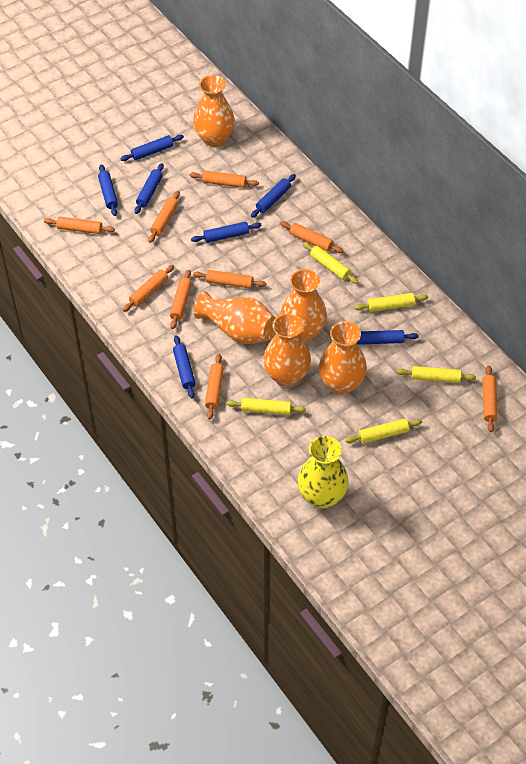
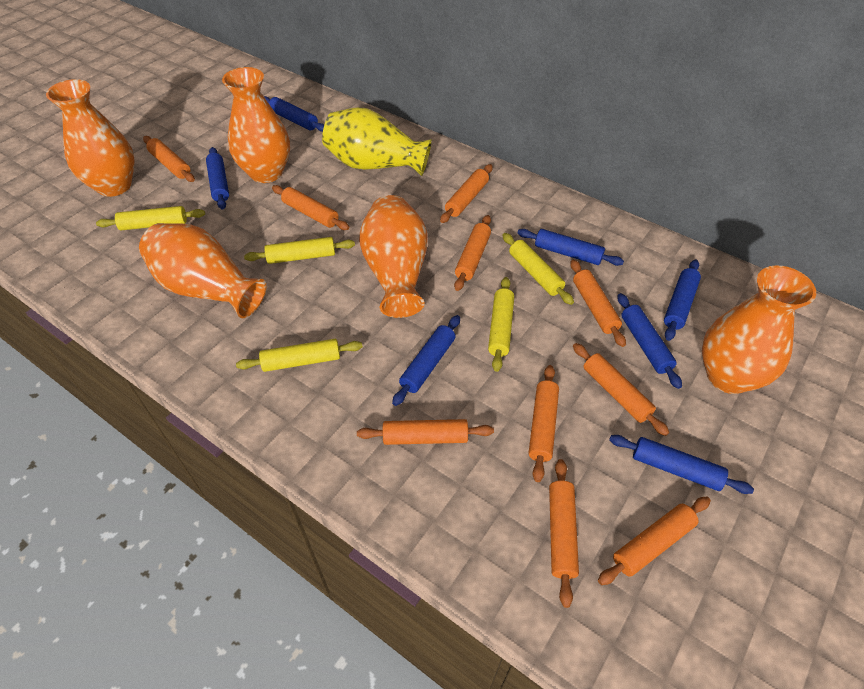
orange rolling pin: [44,216,115,234] [123,265,174,312] [148,191,180,243] [170,270,192,329] [190,171,259,188] [193,270,267,289] [205,354,224,420] [280,221,343,253] [482,366,498,432] = 9 -> [143,136,195,182] [272,185,349,230] [357,419,494,445] [440,164,493,223] [454,215,491,291] [529,365,559,482] [549,459,579,608] [570,260,626,347] [573,343,669,436] [598,497,711,585] = 10

